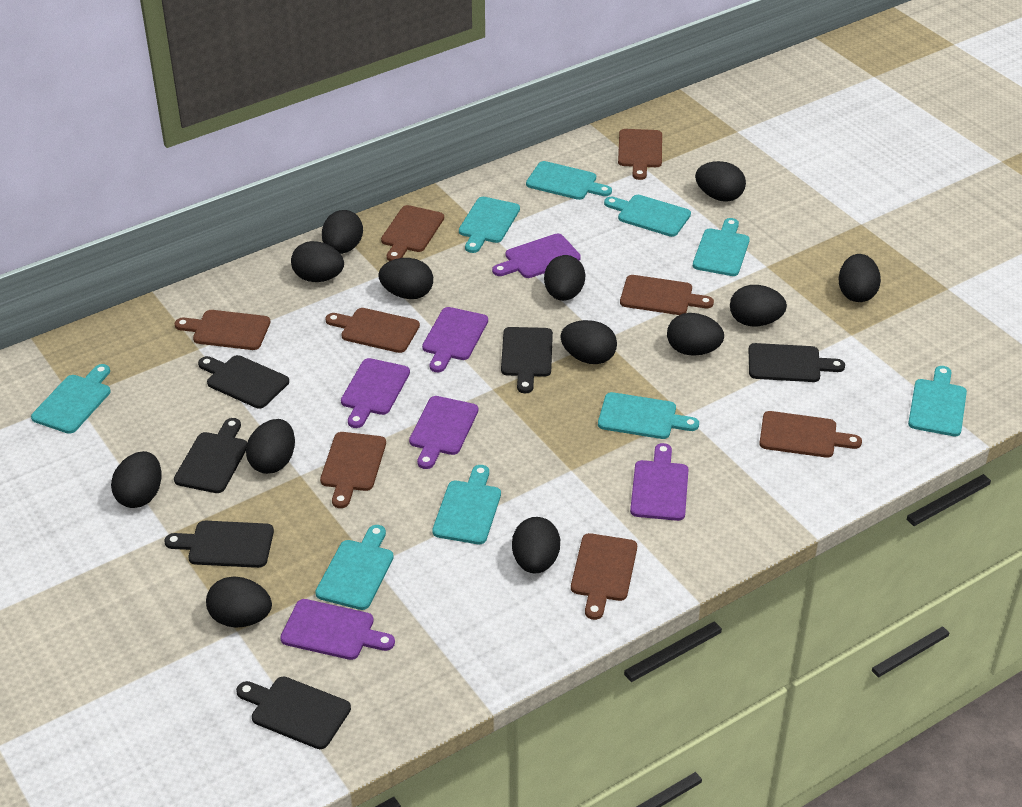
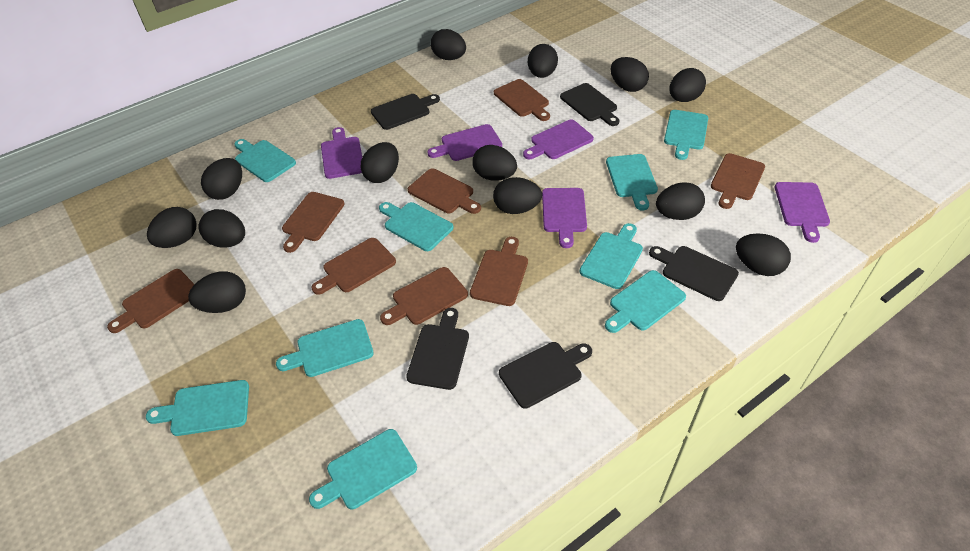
black cutting board: [164,521,274,568] [174,418,247,493] [198,355,289,409] [236,677,351,749] [501,327,553,393] [749,343,845,382] = 6 -> [371,94,440,130] [406,308,469,390] [499,342,592,408] [560,83,619,126] [649,246,739,301] = 5
purple cutting board: [280,599,395,660] [341,358,410,428] [409,396,478,469] [422,307,488,372] [492,234,581,278] [630,443,689,521] = 6 -> [321,127,362,179] [427,124,502,161] [523,120,594,159] [542,188,587,248] [775,182,830,243] = 5

